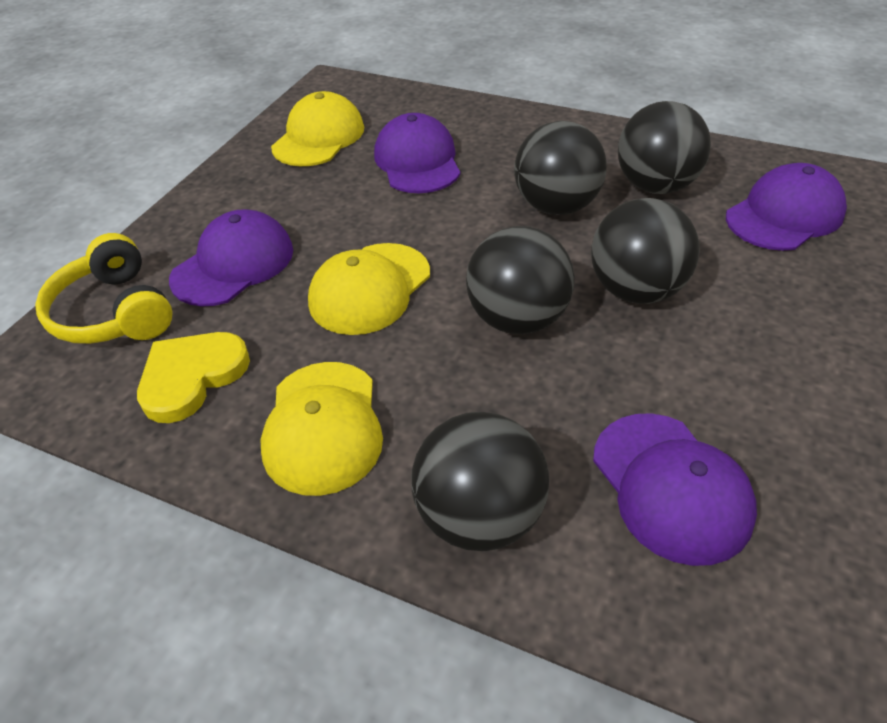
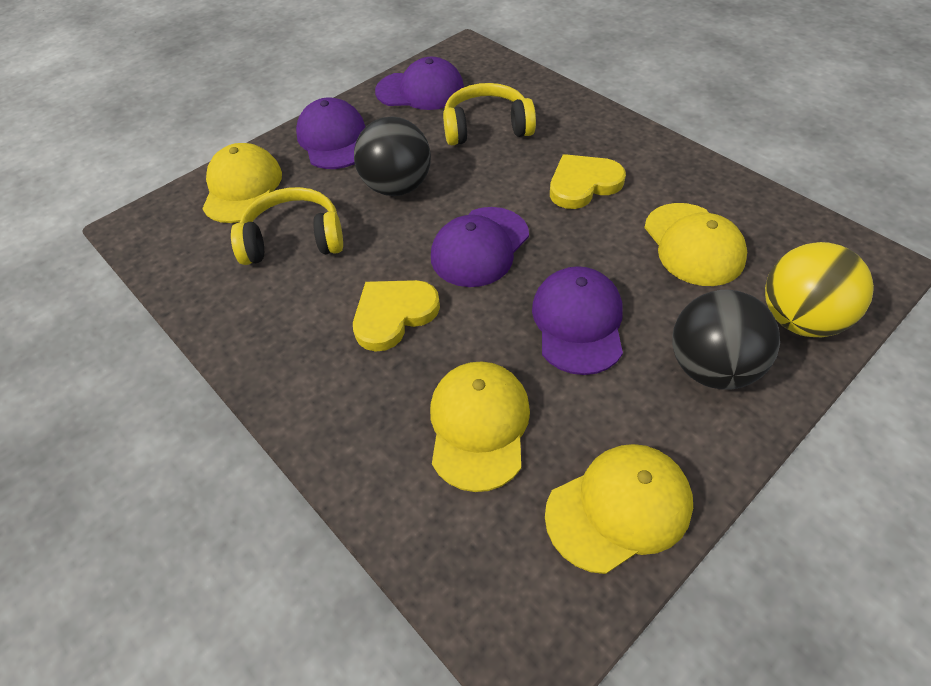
black ball: [411,412,549,551] [466,226,575,334] [514,121,607,215] [591,198,700,304] [618,101,711,194] = 5 -> [354,117,431,196] [672,290,780,390] = 2
yellow ball: none = 0 -> [765,242,874,337] = 1
yellow cap: [260,362,383,496] [271,91,364,166] [308,243,430,335] = 3 -> [202,143,282,223] [430,361,530,492] [545,444,693,574] [644,203,747,286] = 4
yellow headphones: [35,233,173,344] = 1 -> [231,187,343,265] [443,83,536,146] = 2
yellow heart: [137,332,250,423] = 1 -> [353,280,440,352] [550,154,626,209] = 2

